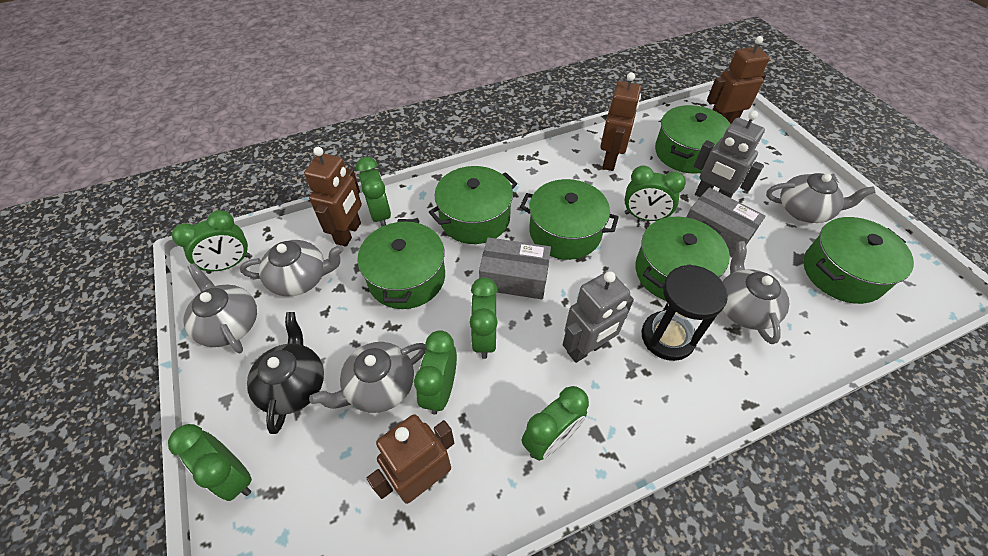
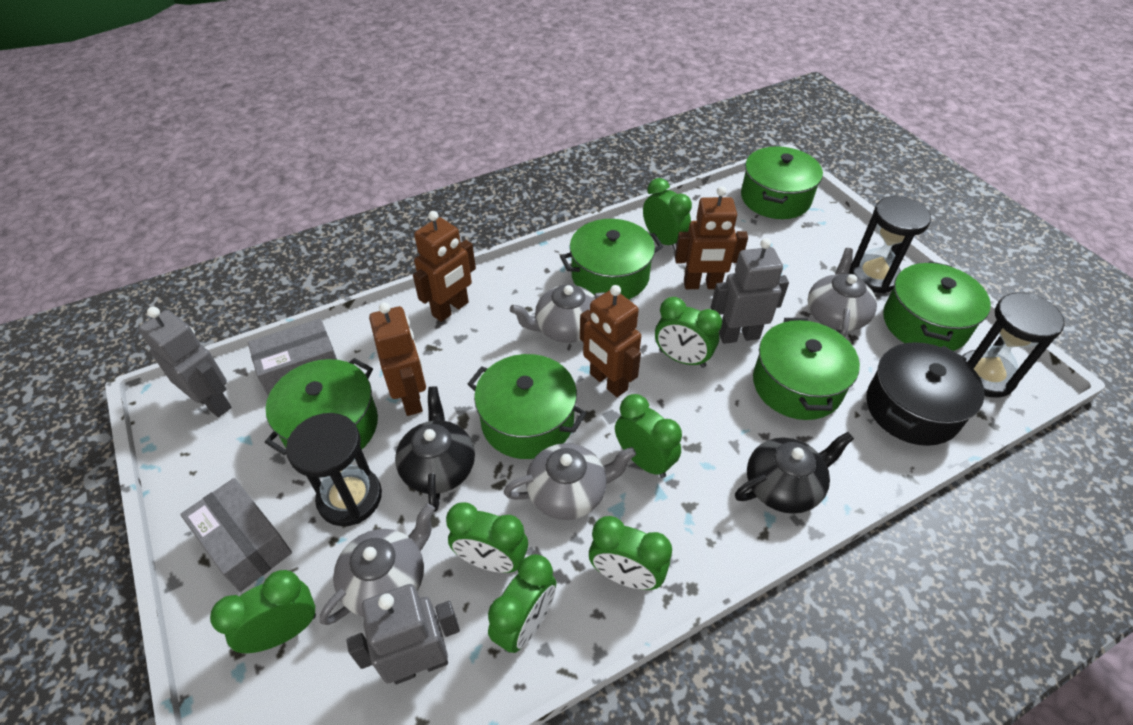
black hourglass: [641,265,728,361] = 1 -> [286,413,382,526] [849,196,931,293] [963,292,1065,398] = 3
black pot: none = 0 -> [867,342,985,446] = 1
black teapot: [247,312,324,434] = 1 -> [395,386,475,512] [735,432,854,514] = 2
grey robot: [563,271,634,363] [694,111,765,198] = 2 -> [139,307,232,417] [347,584,460,684] [711,238,789,344] = 3
grey teapot: [183,263,257,353] [240,240,344,296] [309,342,427,413] [723,241,790,344] [766,173,875,223] = 5 -> [320,503,435,625] [504,443,636,520] [510,284,605,343] [808,248,877,337] = 4

